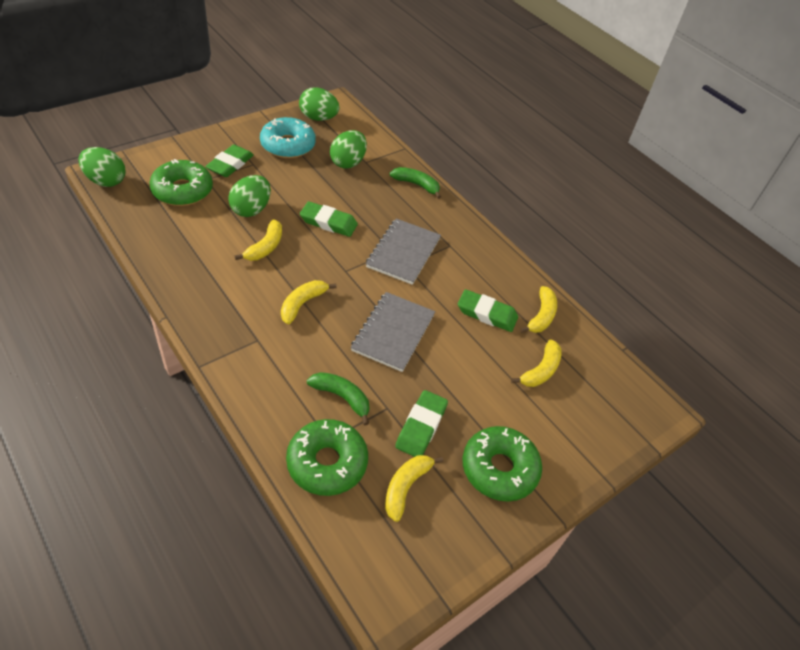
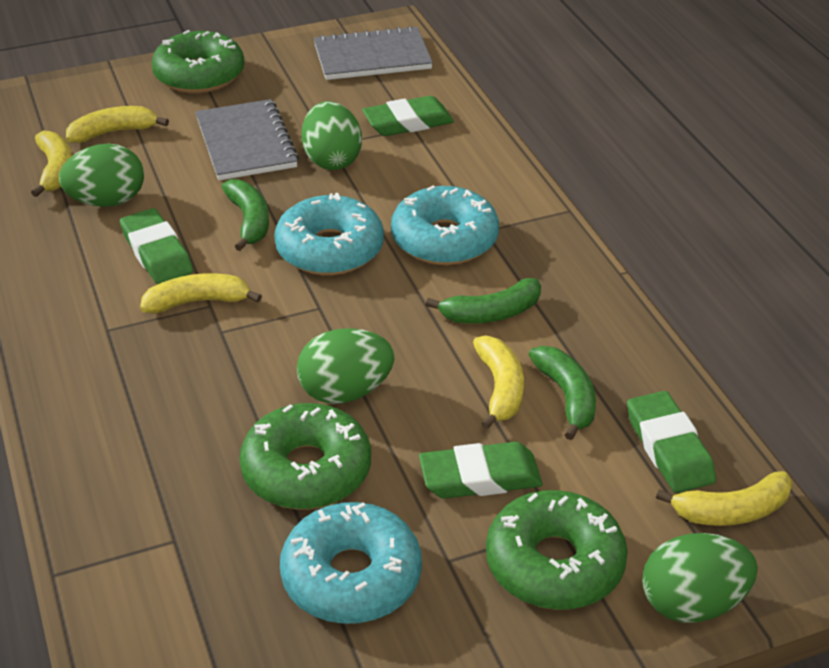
green banana: [307,372,369,426] [390,167,441,199] = 2 -> [222,179,269,251] [425,278,541,324] [529,346,596,440] = 3
turquoise donut: [260,117,316,158] = 1 -> [274,193,384,275] [280,502,422,624] [391,185,499,265] = 3

